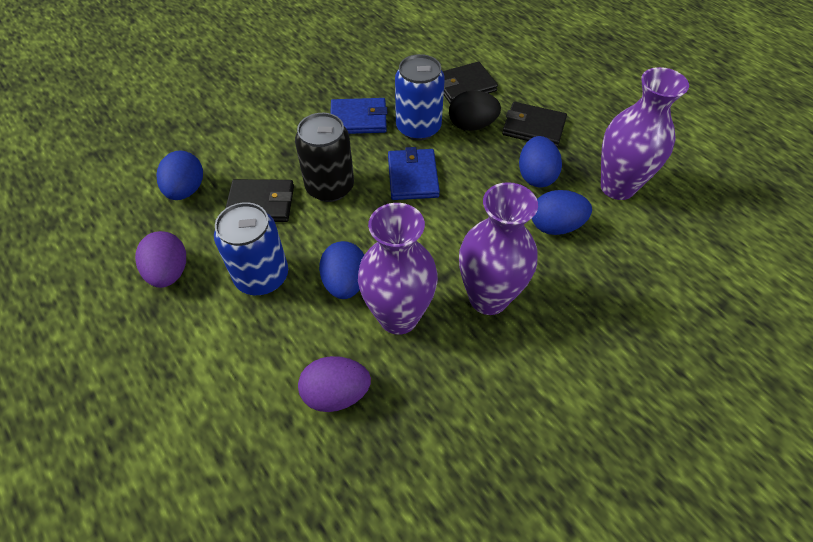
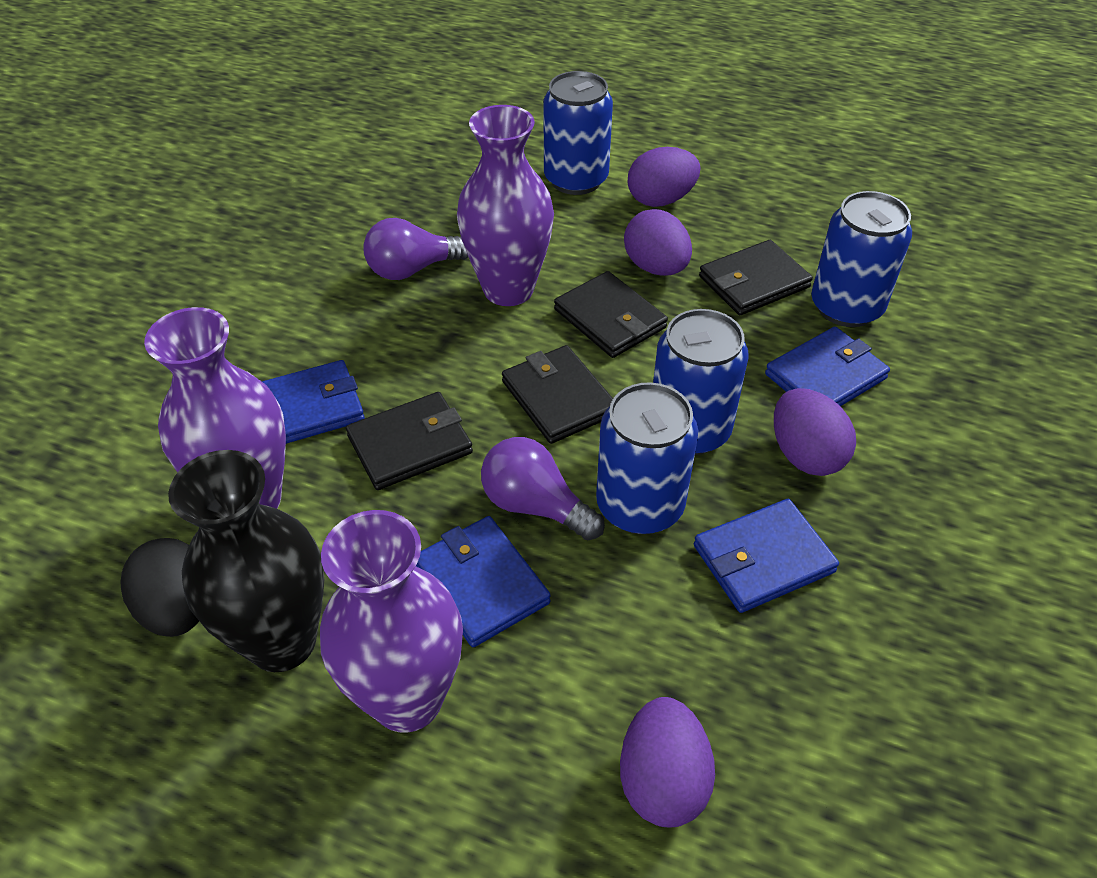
black can: [295,113,354,202] = 1 -> none = 0
black vase: none = 0 -> [168,450,324,672] = 1
black wallet: [225,179,294,222] [443,62,498,104] [502,102,567,147] = 3 -> [346,392,473,490] [502,345,613,444] [554,271,668,358] [699,240,813,315] = 4
blue can: [214,202,288,295] [395,54,445,141] = 2 -> [543,71,613,195] [596,382,698,534] [653,309,749,455] [811,191,912,327] = 4
blue egg: [156,150,203,200] [319,241,364,299] [519,136,562,188] [532,190,592,235] = 4 -> none = 0
blue wallet: [330,98,387,134] [388,147,440,200] = 2 -> [262,360,365,444] [416,516,551,647] [694,499,839,613] [765,327,890,406] = 4
purple egg: [135,231,186,288] [298,356,371,412] = 2 -> [620,697,715,827] [624,209,692,276] [628,147,701,207] [774,388,856,476] = 4
purple light bulb: none = 0 -> [363,218,468,280] [481,437,605,540] = 2

